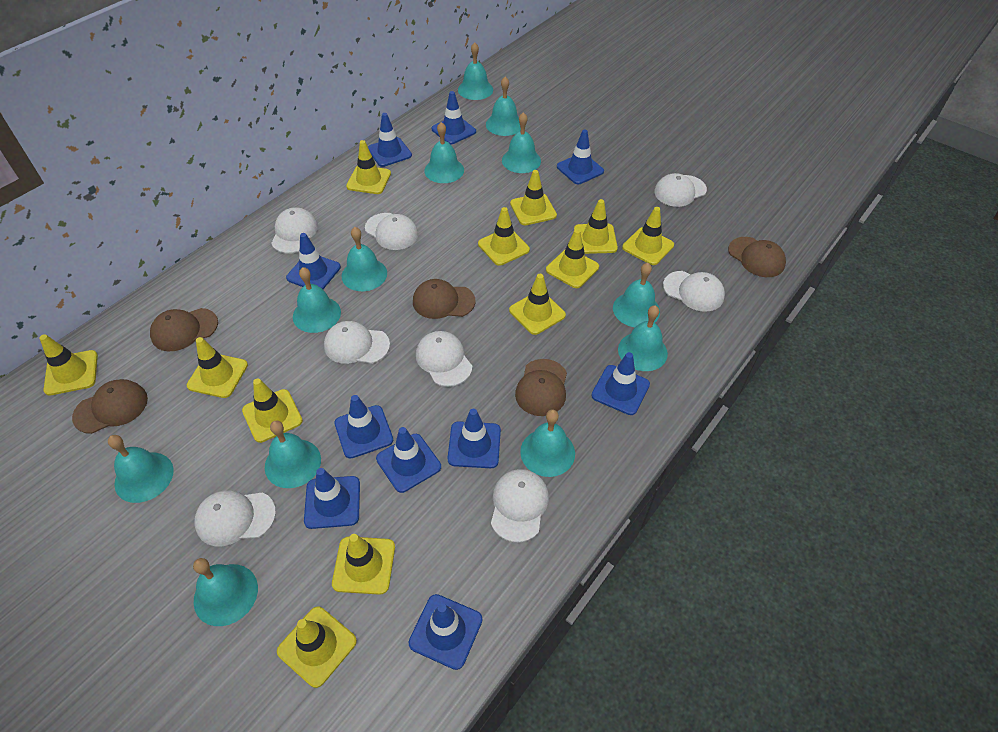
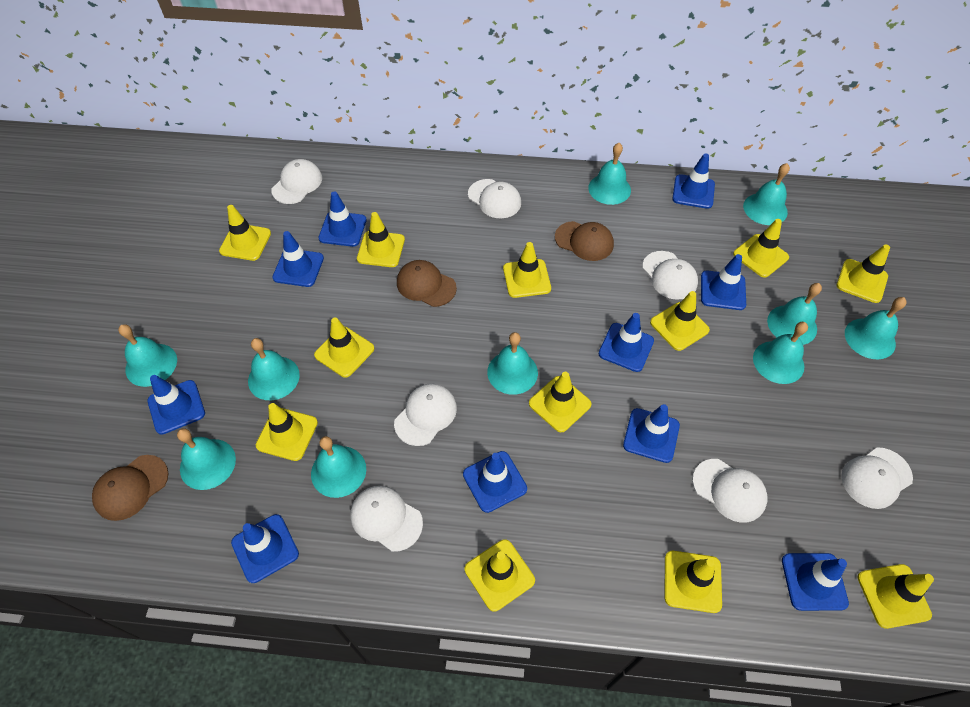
brown cap: [72,379,148,434] [150,308,218,351] [413,279,476,319] [515,359,567,416] [728,237,786,277] = 5 -> [92,455,169,521] [397,260,457,307] [555,221,614,261] = 3
turquoise bell: [108,435,174,503] [193,558,258,626] [265,420,321,488] [293,267,341,333] [342,227,387,291] [424,122,464,183] [458,42,493,100] [486,77,521,136] [502,112,541,173] [520,410,575,477] [613,263,660,327] [618,305,668,371] = 12 -> [118,324,177,387] [177,428,236,490] [248,338,300,400] [311,436,366,498] [487,332,538,395] [588,143,631,205] [743,163,790,225] [753,322,808,384] [767,283,822,345] [845,297,907,359] = 10
white cap: [194,490,276,546] [271,207,318,254] [324,321,390,364] [365,213,418,250] [416,331,472,387] [491,469,549,543] [654,173,707,207] [663,271,725,312] = 8 -> [271,159,322,204] [350,486,423,552] [394,384,457,446] [468,179,521,218] [642,251,698,300] [692,459,768,523] [841,447,913,509] = 7

